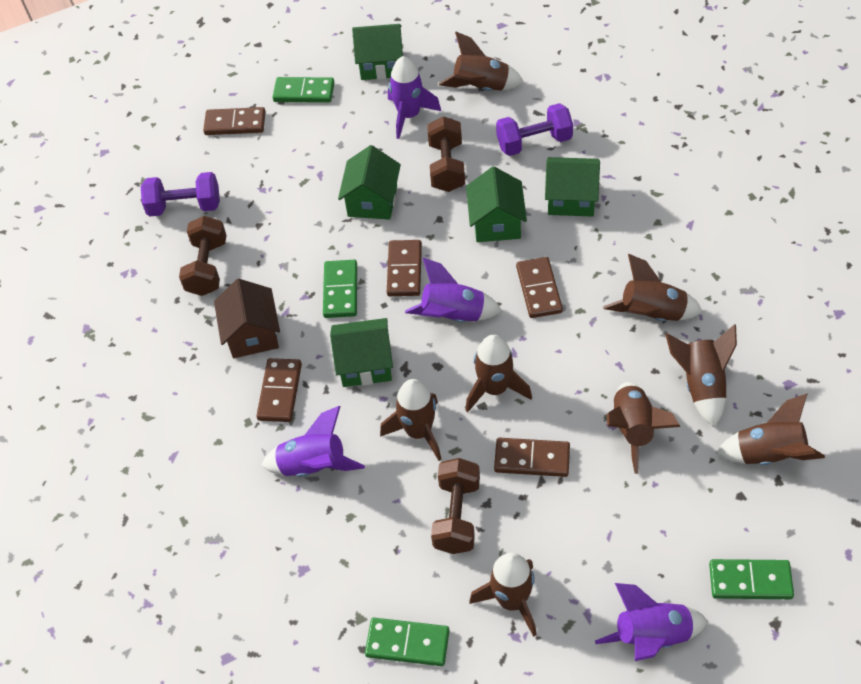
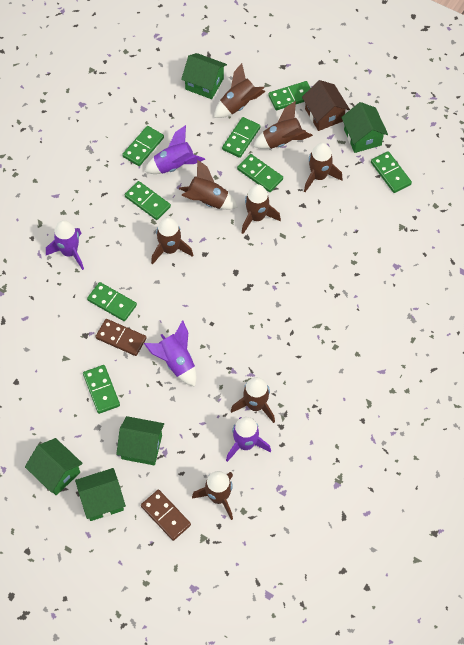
brown domino: [203,107,266,135] [256,358,302,422] [387,240,422,296] [494,438,570,477] [516,257,563,318] = 5 -> [95,319,146,356] [141,490,191,541] = 2
brown dumbbell: [179,216,226,296] [427,116,465,192] [431,458,480,554] = 3 -> none = 0
green domino: [272,77,335,103] [323,260,357,318] [365,618,449,666] [709,559,794,599] = 4 -> [83,365,120,414] [87,282,137,321] [122,126,164,166] [125,181,171,220] [222,117,260,158] [237,154,283,192] [268,81,310,110] [371,151,412,193] = 8
purple dumbbell: [141,172,220,217] [496,103,573,156] = 2 -> none = 0

